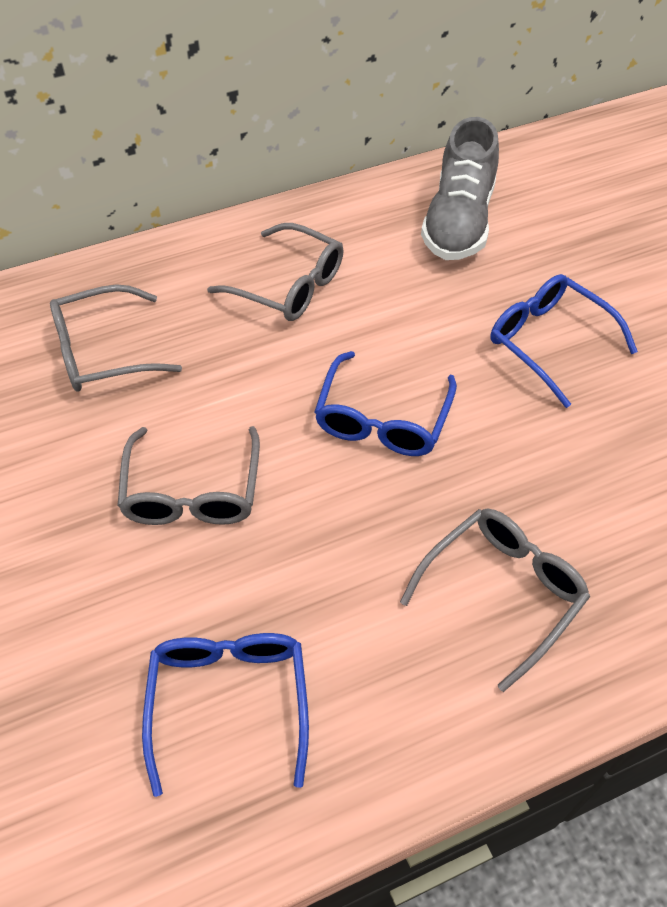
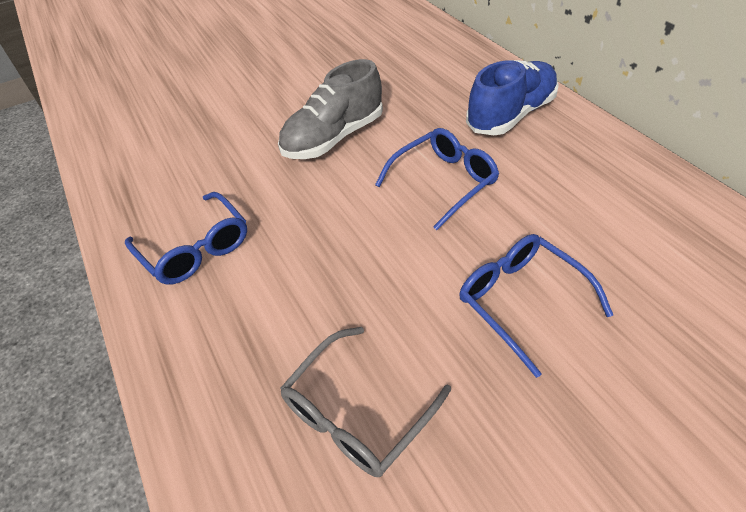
blue shoe: none = 0 -> [466,60,559,135] = 1
grey glasses: [50,284,182,391] [117,426,260,525] [207,223,344,321] [400,509,590,692] = 4 -> [280,327,451,477] = 1

